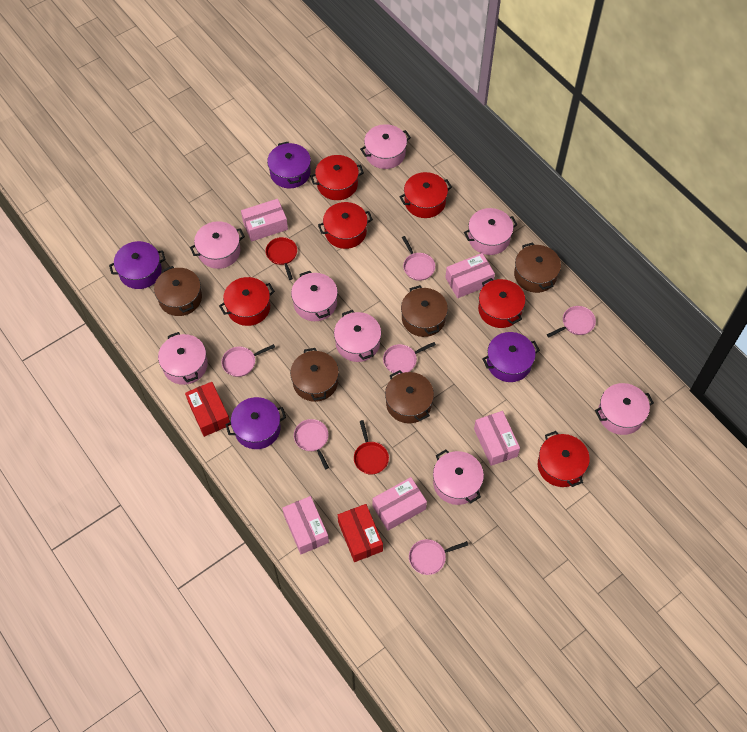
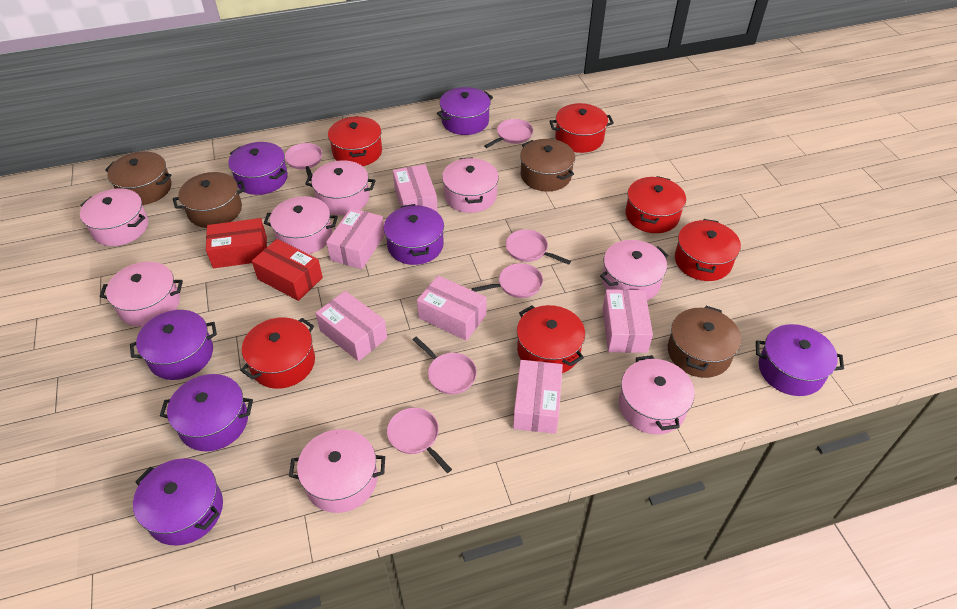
brown pot: [154,266,202,316] [290,348,339,402] [385,370,434,423] [401,285,448,337] [514,242,561,293] = 5 -> [105,151,172,205] [173,172,246,228] [520,139,575,192] [668,306,741,378] = 4
pink box: [241,199,288,242] [282,496,329,554] [373,477,427,531] [445,253,495,298] [474,411,520,466] = 5 -> [315,291,387,361] [326,208,385,269] [393,164,438,213] [417,275,487,341] [513,360,563,434] [603,289,653,353] = 6
purple pot: [109,241,166,289] [225,397,286,449] [267,142,311,188] [482,332,540,382] = 4 -> [130,310,217,380] [133,458,223,546] [160,374,253,451] [228,142,288,195] [384,204,444,265] [437,87,493,135] [756,324,844,396] = 7
red pan: [266,237,297,280] [354,420,389,475] = 2 -> none = 0

